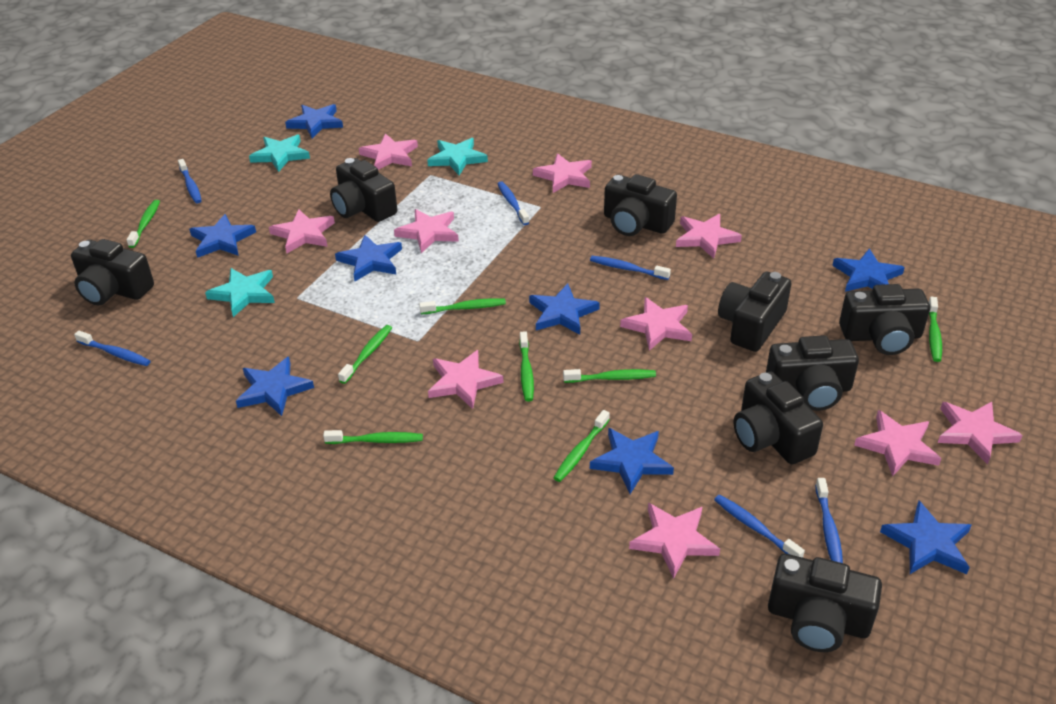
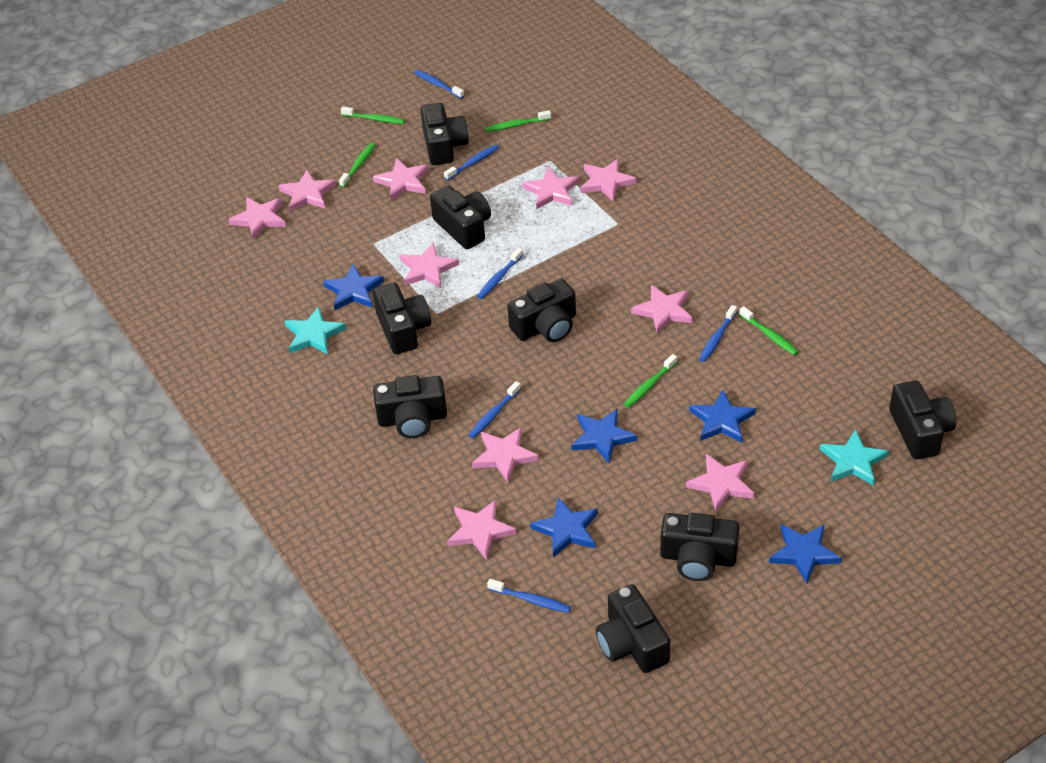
blue star: [189,214,256,258] [236,357,314,416] [285,104,343,138] [335,235,402,281] [529,283,600,335] [590,428,674,494] [832,249,905,292] [880,501,972,574] = 8 -> [323,264,384,310] [530,497,598,558] [571,409,637,463] [689,390,756,443] [769,524,842,584] = 5
green toothbrush: [127,200,160,248] [323,430,423,444] [338,325,392,384] [419,298,506,314] [519,331,534,402] [553,410,610,482] [563,369,656,383] [929,297,942,362] = 8 -> [339,143,375,188] [340,106,405,124] [485,110,551,132] [624,354,677,408] [739,306,799,355] = 5
turquoise star: [205,268,275,317] [249,134,310,172] [427,138,488,175] = 3 -> [284,307,346,355] [820,429,889,486] = 2

